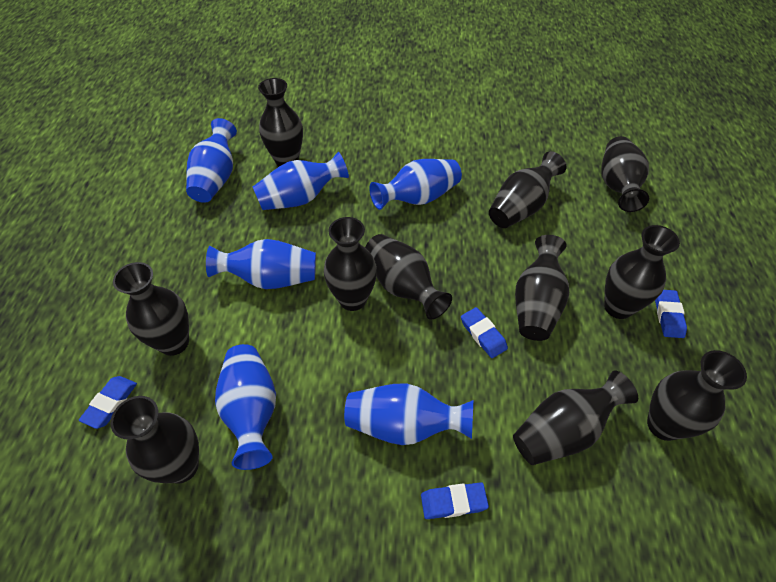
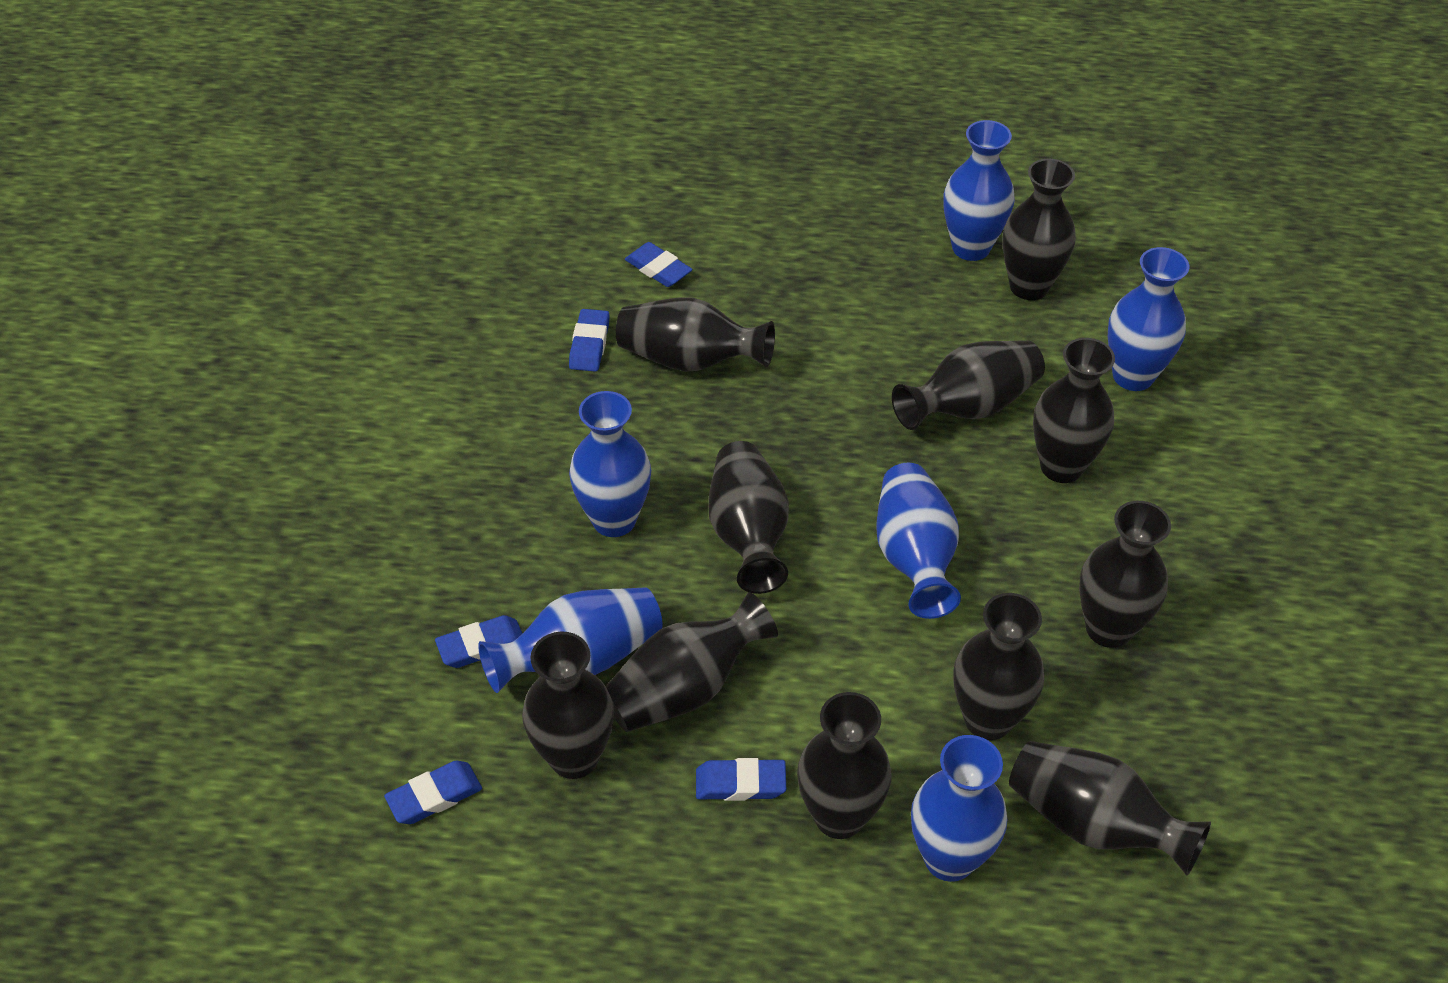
blue eraser: [79,376,137,429] [421,482,489,519] [461,307,508,358] [655,290,687,338] = 4 -> [384,761,482,824] [435,615,522,668] [569,309,610,372] [625,242,692,287] [696,758,786,801] = 5

